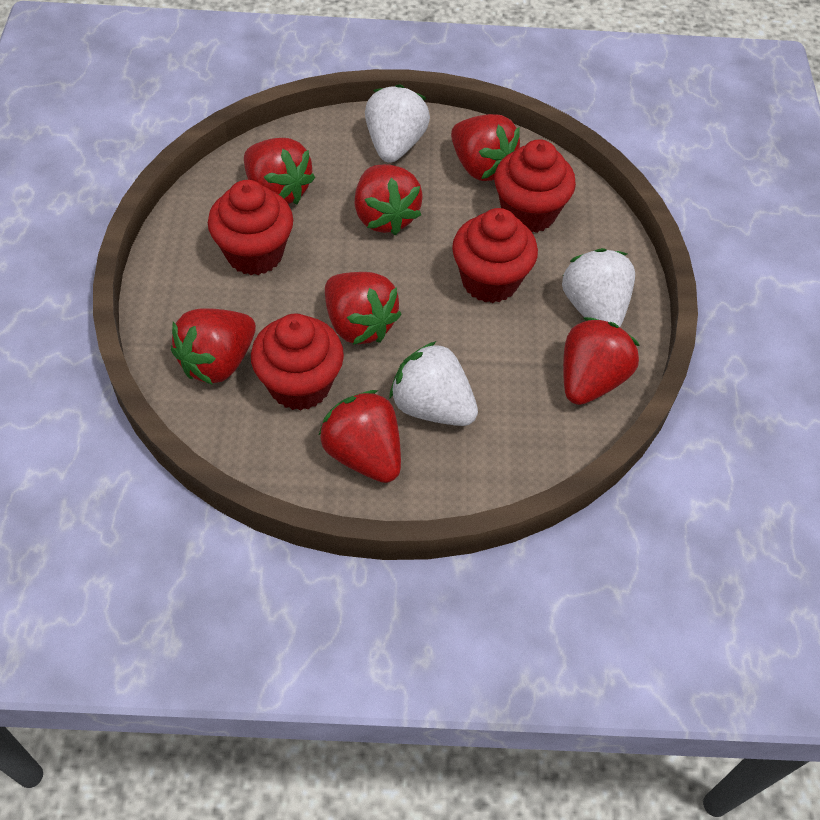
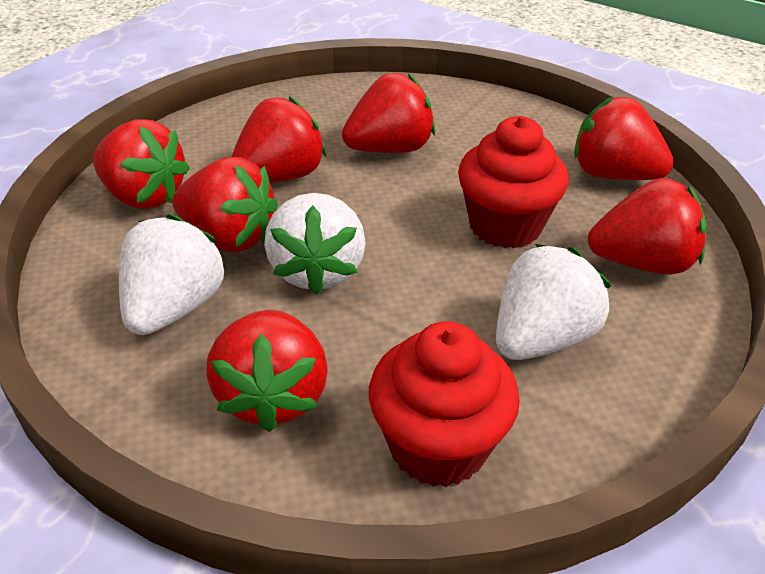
red cupcake: [208,180,293,275] [251,313,344,411] [452,208,538,303] [494,139,576,233] = 4 -> [369,321,520,487] [458,116,569,248] = 2

